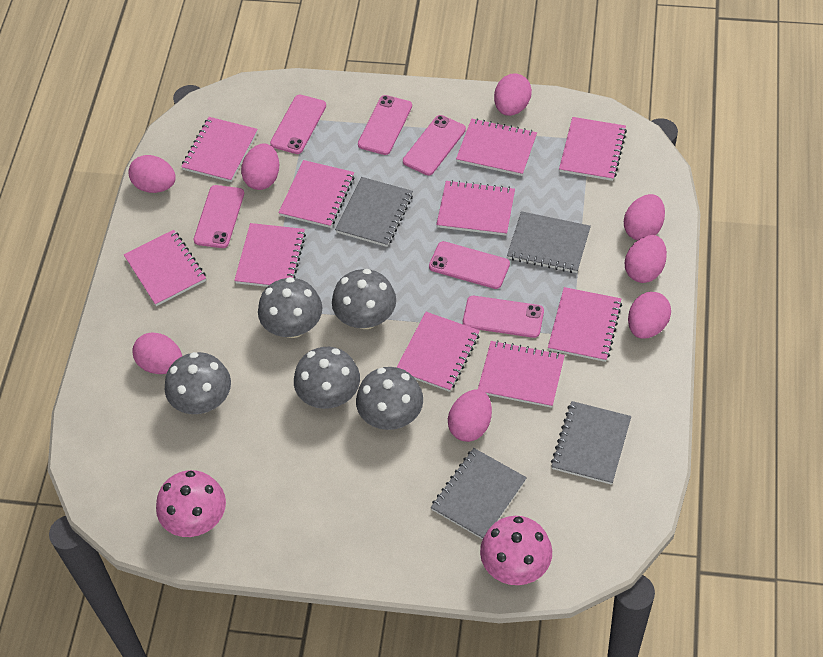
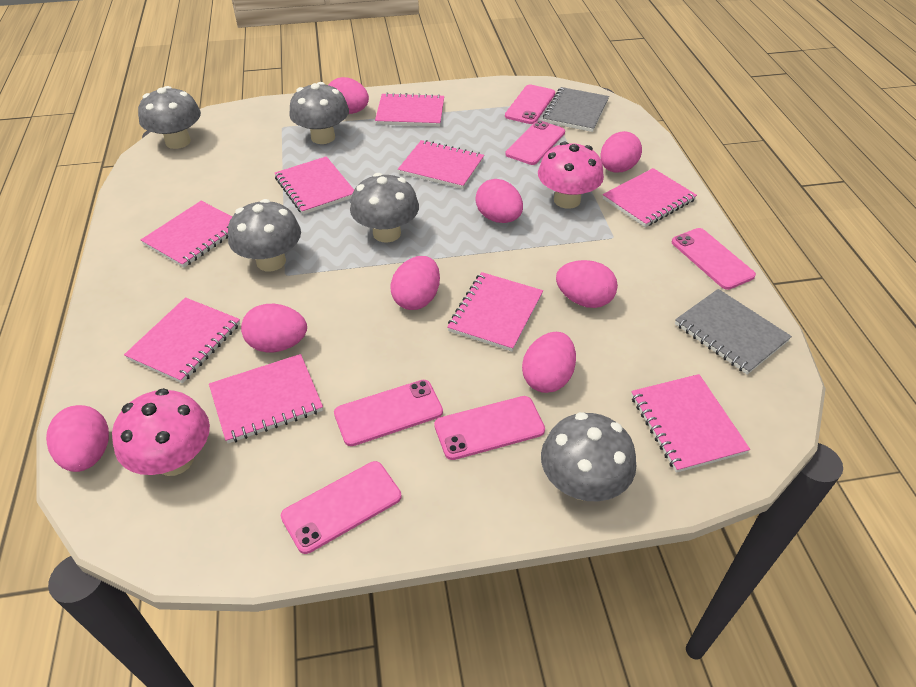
grey notebook: [335,177,413,247] [431,448,527,539] [507,211,591,273] [551,401,631,485] = 4 -> [543,87,609,132] [675,289,792,375] = 2
pink notebook: [124,230,206,306] [181,117,258,182] [234,223,306,287] [278,160,355,228] [397,312,480,392] [436,180,515,236] [456,118,537,176] [478,340,565,408] [548,287,622,362] [559,117,627,181] = 10 -> [124,297,240,383] [141,201,232,268] [209,354,323,444] [275,156,354,215] [375,93,444,127] [398,140,484,189] [447,272,543,351] [603,168,697,227] [631,374,750,473] = 9

